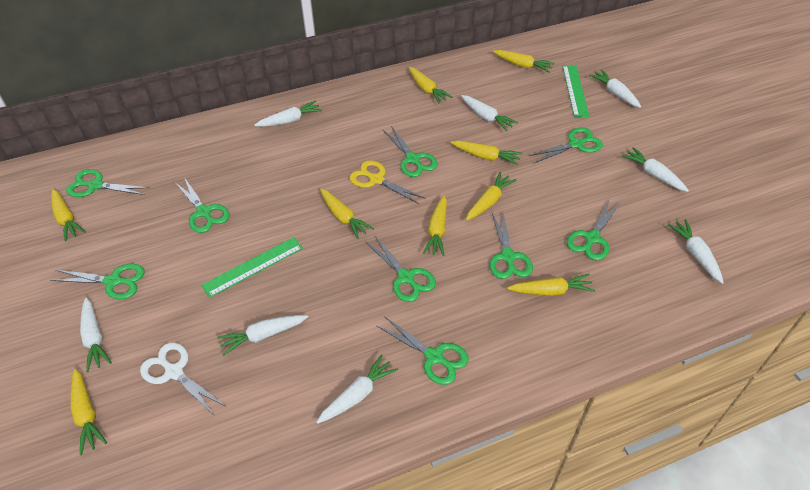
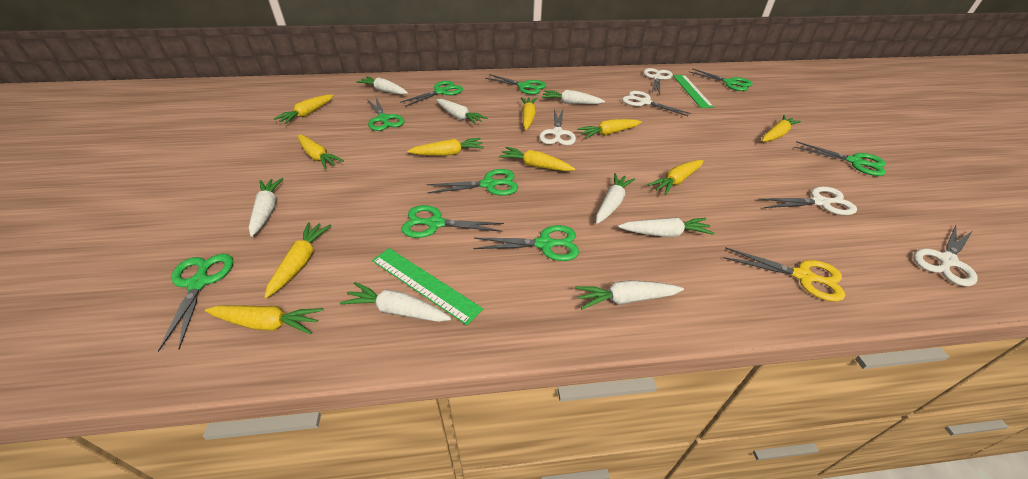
white scissors: [140,342,226,416] = 1 -> [539,109,576,145] [622,91,691,116] [644,68,673,95] [758,187,857,215] [913,225,978,286] = 5
yellow carrot: [51,189,86,242] [71,369,107,455] [320,189,374,239] [408,67,452,104] [423,195,447,256] [451,141,523,166] [466,172,517,221] [493,50,555,73] [507,274,595,296] = 9 -> [205,305,323,334] [264,222,331,298] [273,95,334,124] [297,135,344,169] [407,138,484,156] [499,147,575,171] [521,97,537,130] [577,119,642,138] [648,160,704,195] [762,115,801,142] = 10

